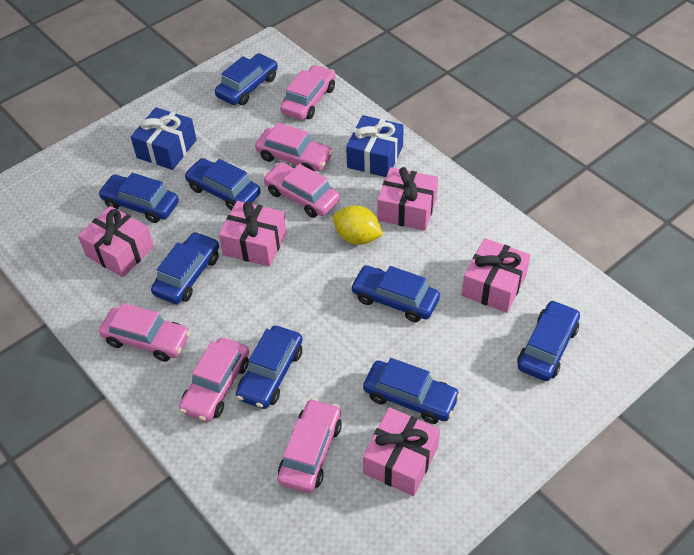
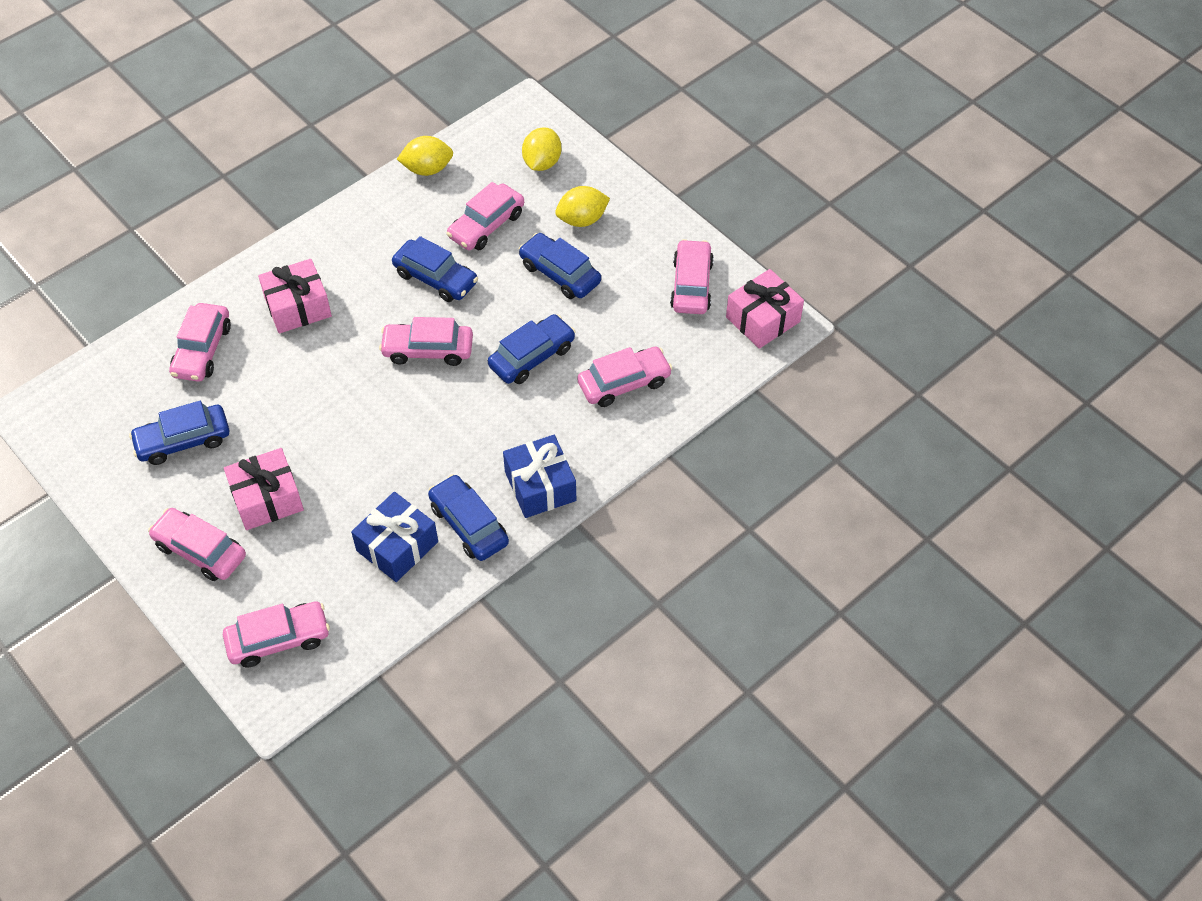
blue car: [98,173,179,223] [151,231,219,304] [184,158,261,211] [215,53,278,105] [236,326,303,409] [350,265,440,322] [363,358,460,424] [517,300,580,381] = 8 -> [129,401,229,465] [392,236,478,302] [428,474,509,561] [488,314,575,384] [519,233,601,299] = 5
pink car: [99,303,190,362] [179,337,249,422] [255,122,333,172] [263,162,340,218] [277,398,342,493] [280,65,336,120] = 6 -> [148,508,246,581] [169,303,231,382] [223,601,330,667] [379,317,473,366] [447,182,524,250] [577,347,673,407] [670,239,714,314] = 7
pink gift: [78,206,154,277] [219,201,287,267] [363,407,440,496] [377,167,438,231] [462,238,530,313] = 5 -> [224,448,304,530] [258,259,332,333] [726,269,804,349] = 3
yellow lemon: [333,206,383,245] = 1 -> [397,136,453,176] [522,127,561,171] [555,186,610,227] = 3

